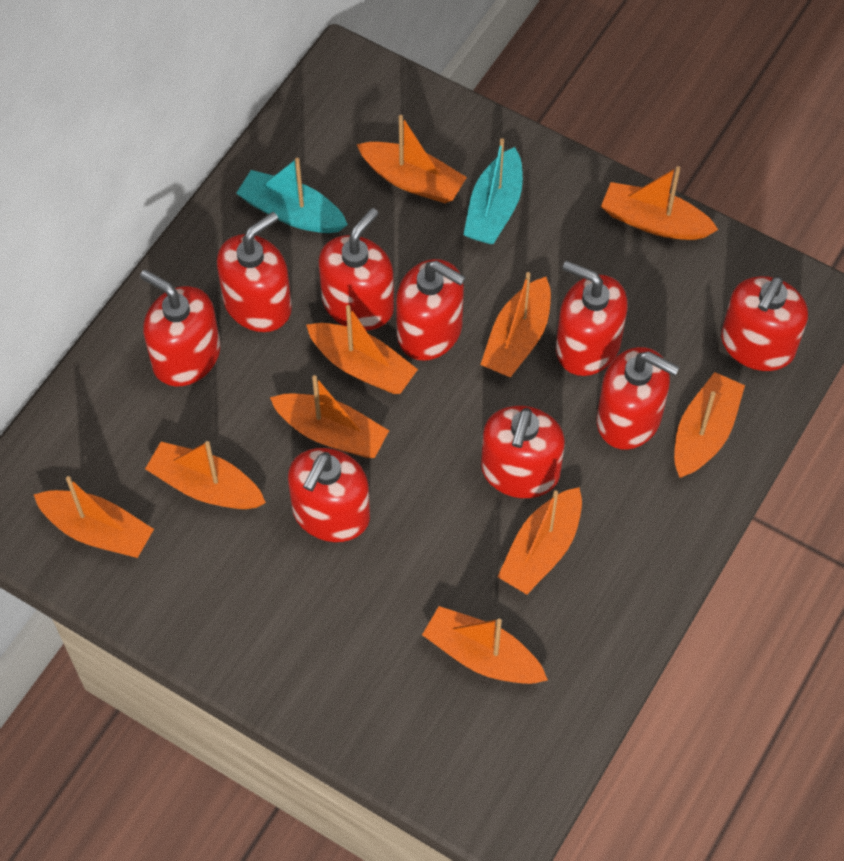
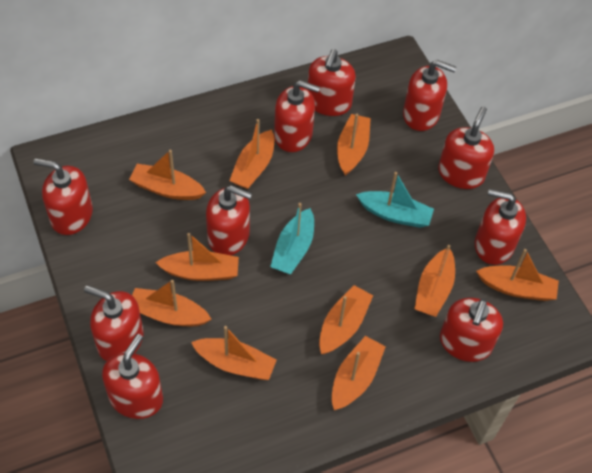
red soap dispenser: [140,270,220,387] [217,212,292,332] [288,448,370,542] [319,208,394,331] [396,259,466,361] [481,406,565,498] [556,261,628,376] [596,347,679,450] [721,276,808,371] = 9 -> [34,158,93,235] [84,285,144,361] [102,334,163,419] [206,185,252,255] [274,80,320,152] [308,49,356,116] [403,60,456,131] [438,107,494,189] [440,298,503,362] [475,189,526,265] = 10

